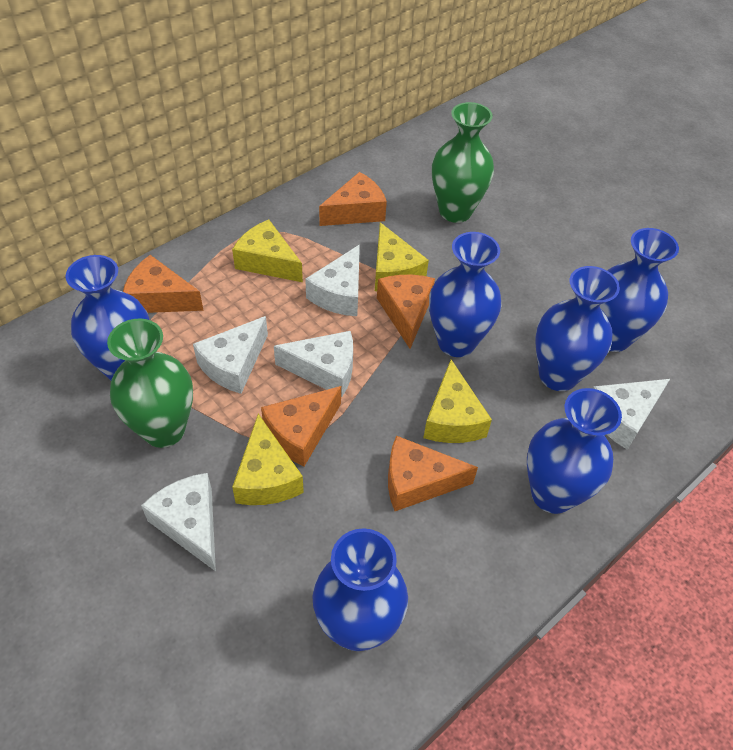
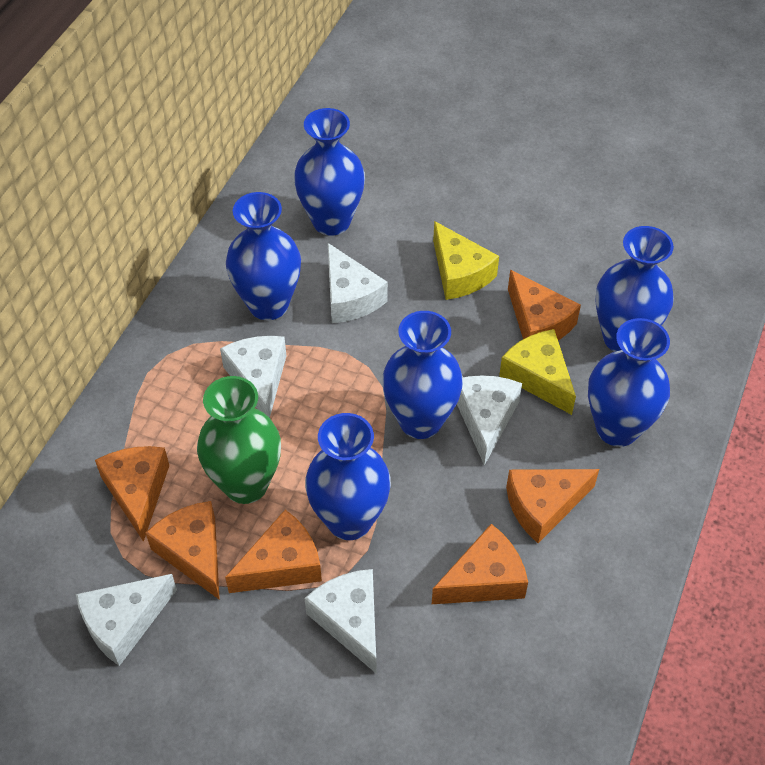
green vase: [107,318,193,448] [432,102,494,223] = 2 -> [197,376,281,504] = 1
orange cheese: [123,255,204,313] [261,386,341,467] [319,172,387,226] [377,275,435,349] [388,436,478,511] = 5 -> [95,446,169,542] [146,501,220,600] [225,510,322,593] [432,524,528,604] [506,469,599,543] [508,270,581,340] = 6
yellow cheese: [232,220,303,282] [232,414,304,505] [375,222,429,291] [423,359,492,443] = 4 -> [433,221,499,300] [499,329,576,415] = 2

